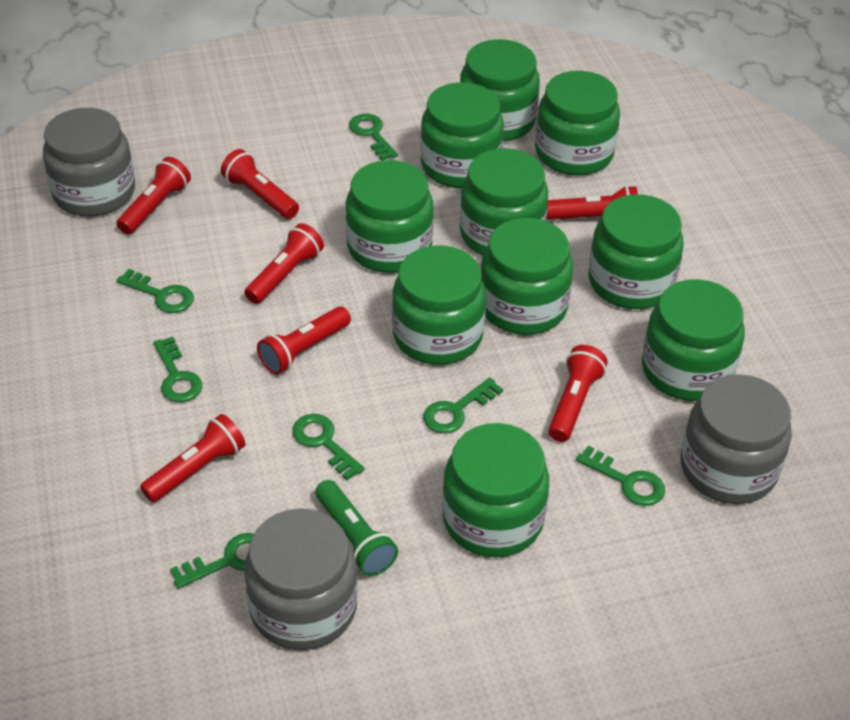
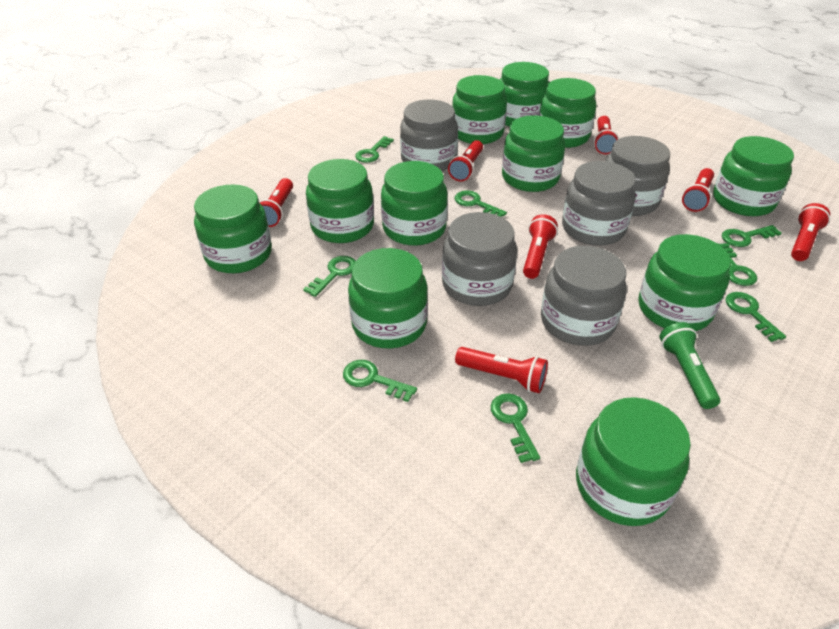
green jar: [345,160,434,273] [392,245,486,365] [420,82,504,188] [442,423,549,557] [460,39,540,142] [460,148,548,255] [481,218,573,335] [535,71,620,175] [588,195,684,309] [642,279,745,401] = 10 -> [194,184,272,273] [306,159,374,243] [348,248,428,348] [381,161,448,246] [452,75,507,144] [500,62,549,127] [502,115,565,192] [539,78,596,148] [576,397,691,526] [638,234,731,331] [713,136,794,216] = 11
green key: [116,269,194,313] [153,336,202,402] [170,533,254,589] [292,414,365,480] [349,114,398,161] [423,377,503,434] [576,446,665,506] = 7 -> [303,256,356,297] [343,360,417,402] [355,136,394,163] [454,190,507,217] [491,393,540,463] [717,243,757,286] [722,225,782,247] [726,292,786,342] = 8
grey jar: [43,108,135,217] [244,508,358,650] [681,374,792,504] = 3 -> [400,100,458,171] [442,212,517,306] [541,246,627,346] [562,161,636,246] [605,136,670,216] = 5

